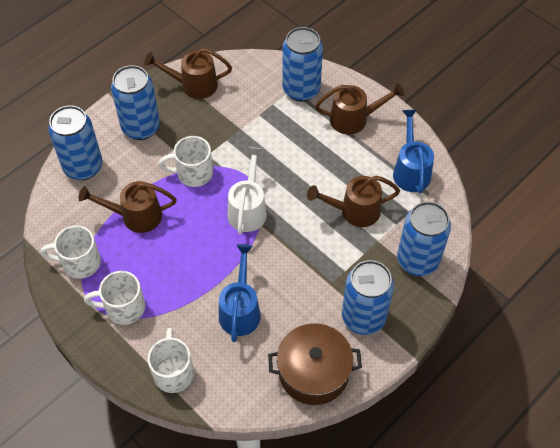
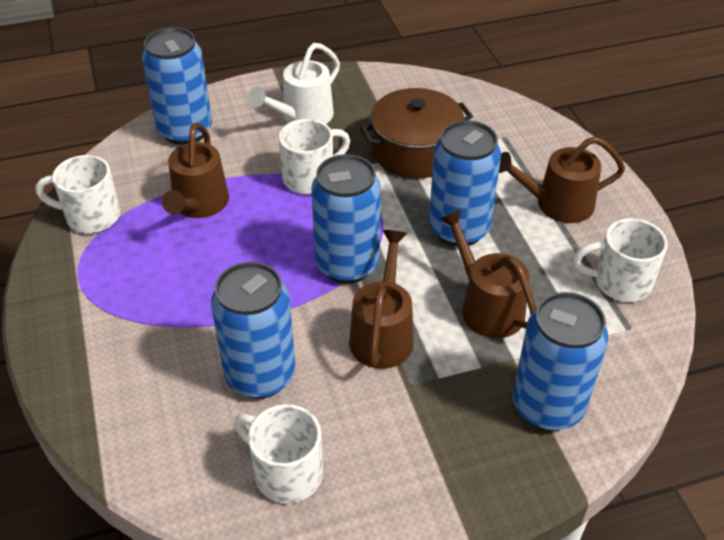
blue watering can: [219,244,261,342] [393,109,434,193] = 2 -> none = 0

